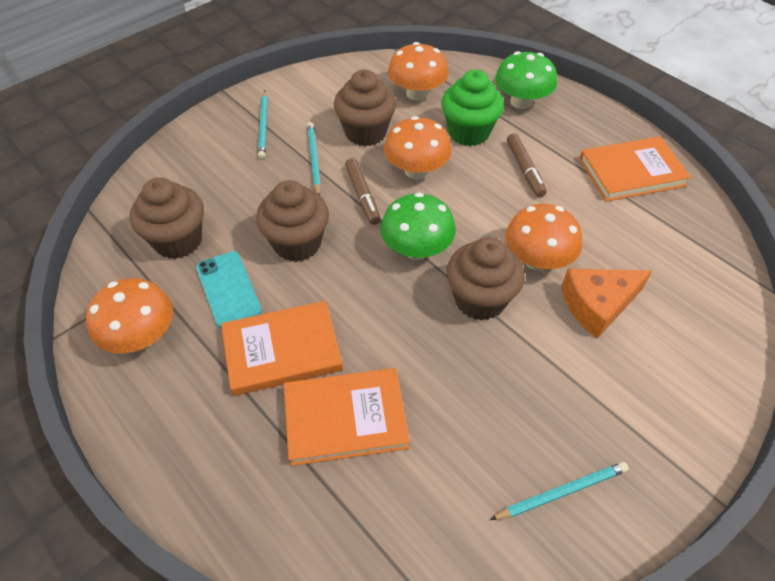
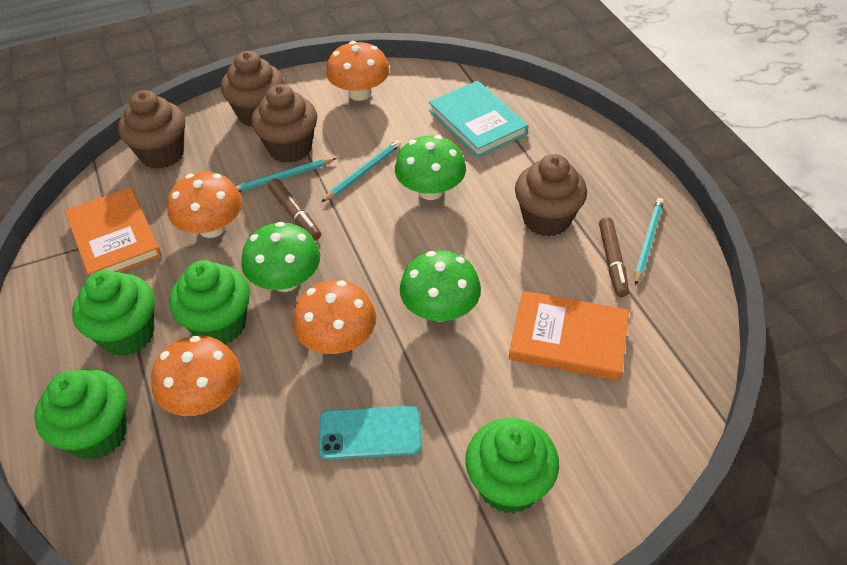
green cupcake: [441,70,504,146] = 1 -> [34,369,127,460] [72,270,155,356] [169,260,250,345] [465,418,559,513] = 4
green mushroom: [381,192,456,260] [495,51,557,109] = 2 -> [241,222,320,292] [395,135,466,200] [400,250,481,322] = 3
orange book: [221,301,343,396] [284,368,410,466] [579,136,691,202] = 3 -> [65,187,162,276] [509,291,629,381] = 2
orange cheese: [561,268,652,339] = 1 -> none = 0
turquoise book: none = 0 -> [429,81,528,158] = 1

